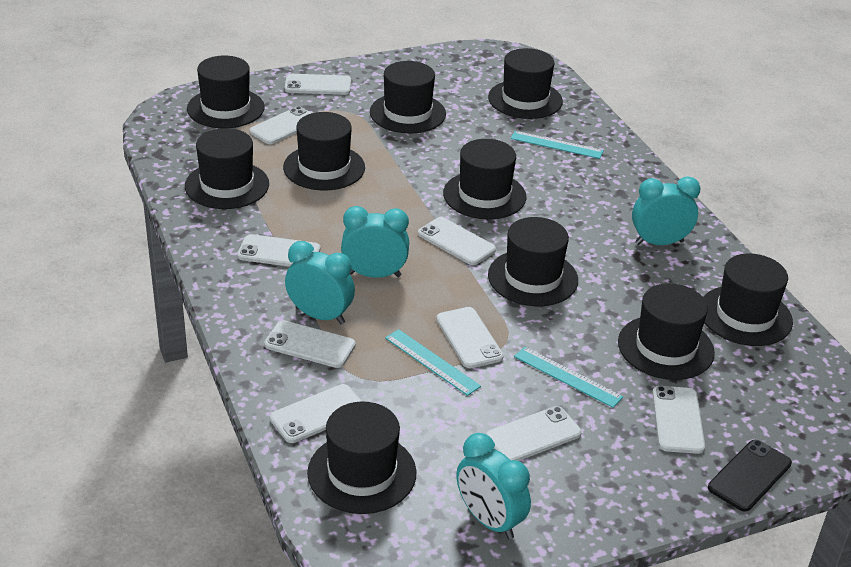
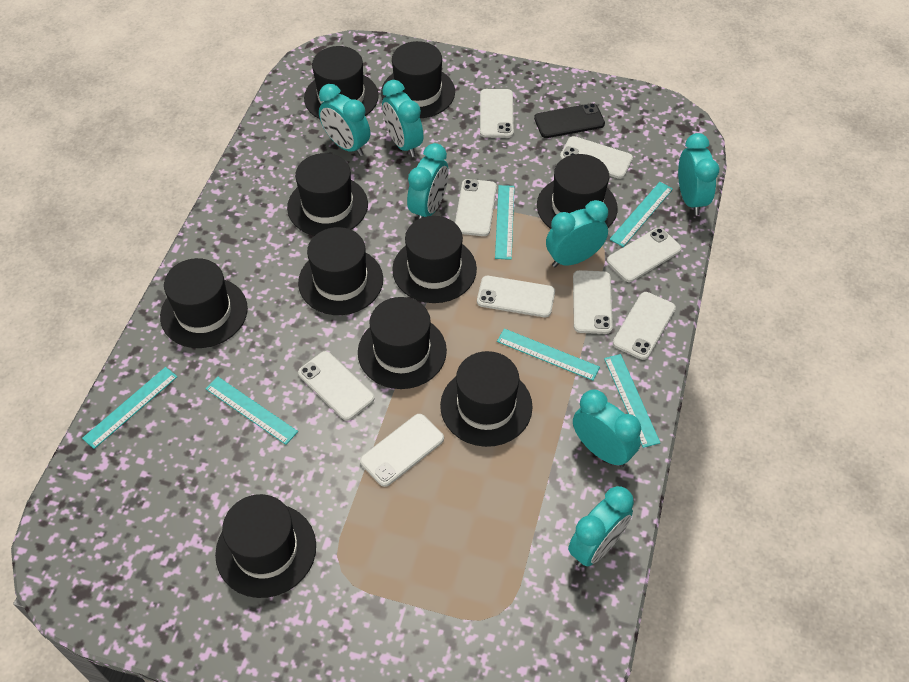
turquoise clock: [285,241,355,324] [341,206,409,278] [456,433,531,539] [632,177,701,245] = 4 -> [319,84,370,156] [382,80,423,157] [407,143,449,219] [546,200,608,267] [568,486,634,567] [573,390,641,467] [678,133,719,215] = 7
turquoise ruler: [385,329,481,396] [511,131,604,159] [514,347,623,408] = 3 -> [82,367,178,449] [205,376,298,445] [495,185,514,260] [497,328,600,381] [604,354,660,448] [610,182,673,247] = 6

